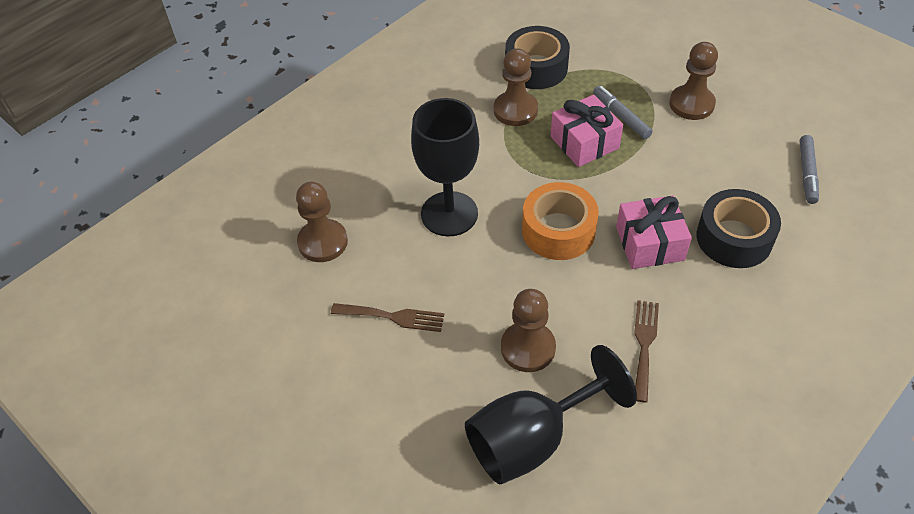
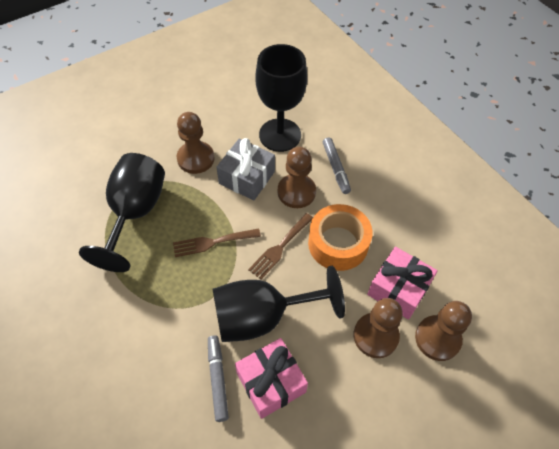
black goblet: [411,98,479,236] [465,345,637,484] = 2 -> [79,153,165,272] [213,266,345,342] [256,44,307,152] = 3
black tape: [505,26,570,89] [697,189,781,268] = 2 -> none = 0
grey gift: none = 0 -> [217,138,275,200] = 1

